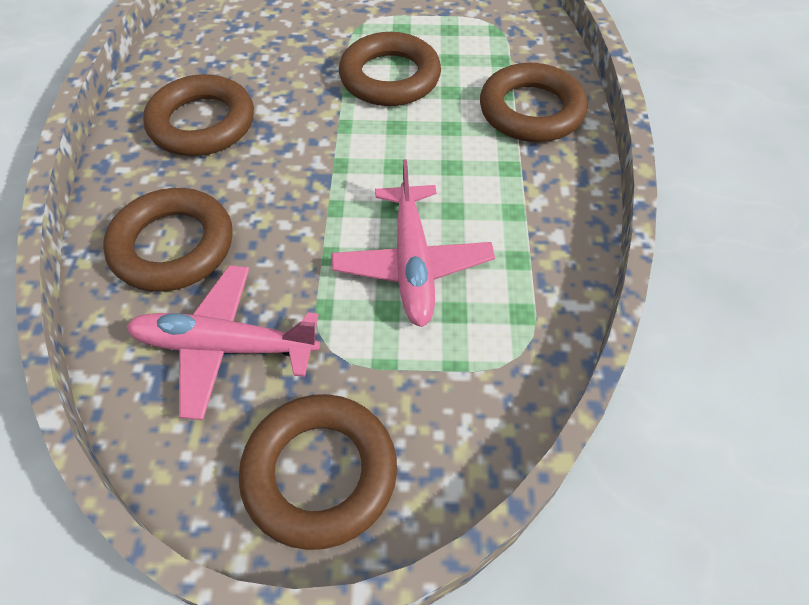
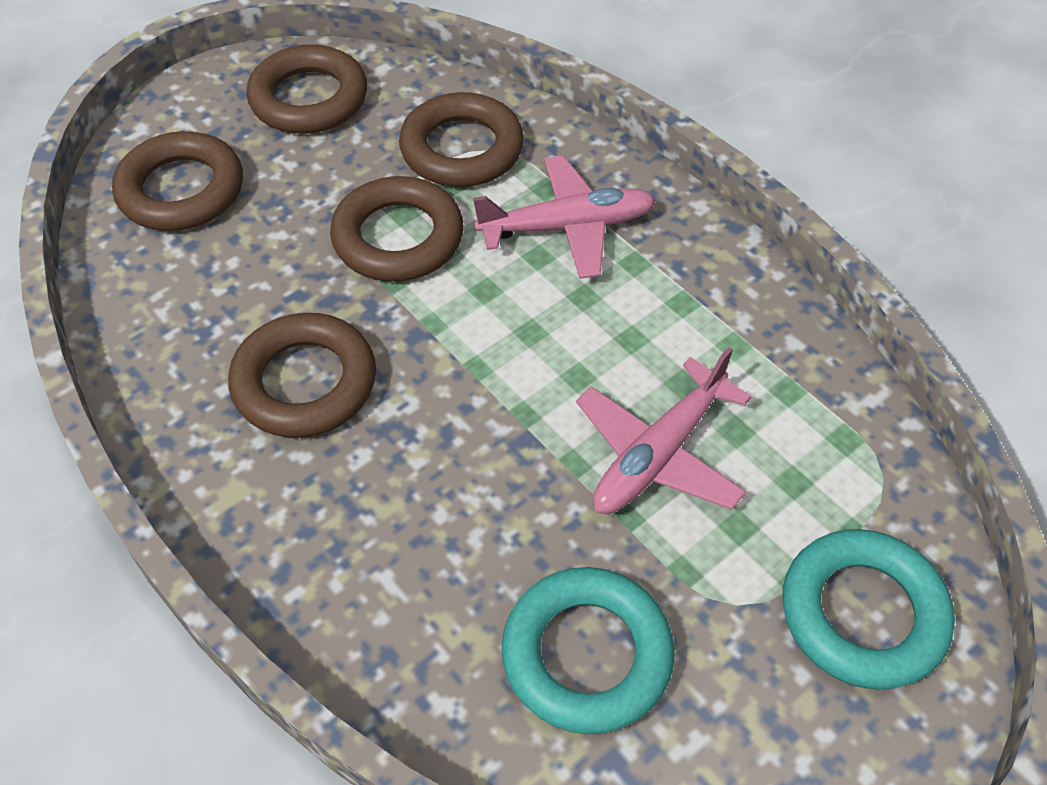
turquoise ring: none = 0 -> [502,567,675,734] [783,529,955,689] = 2

